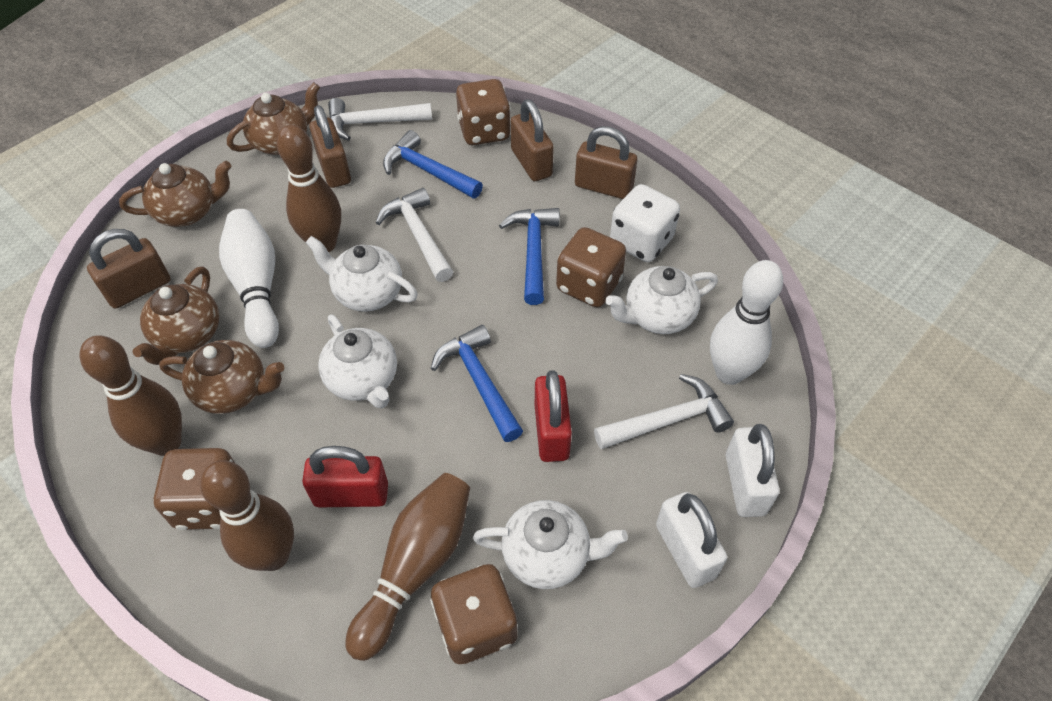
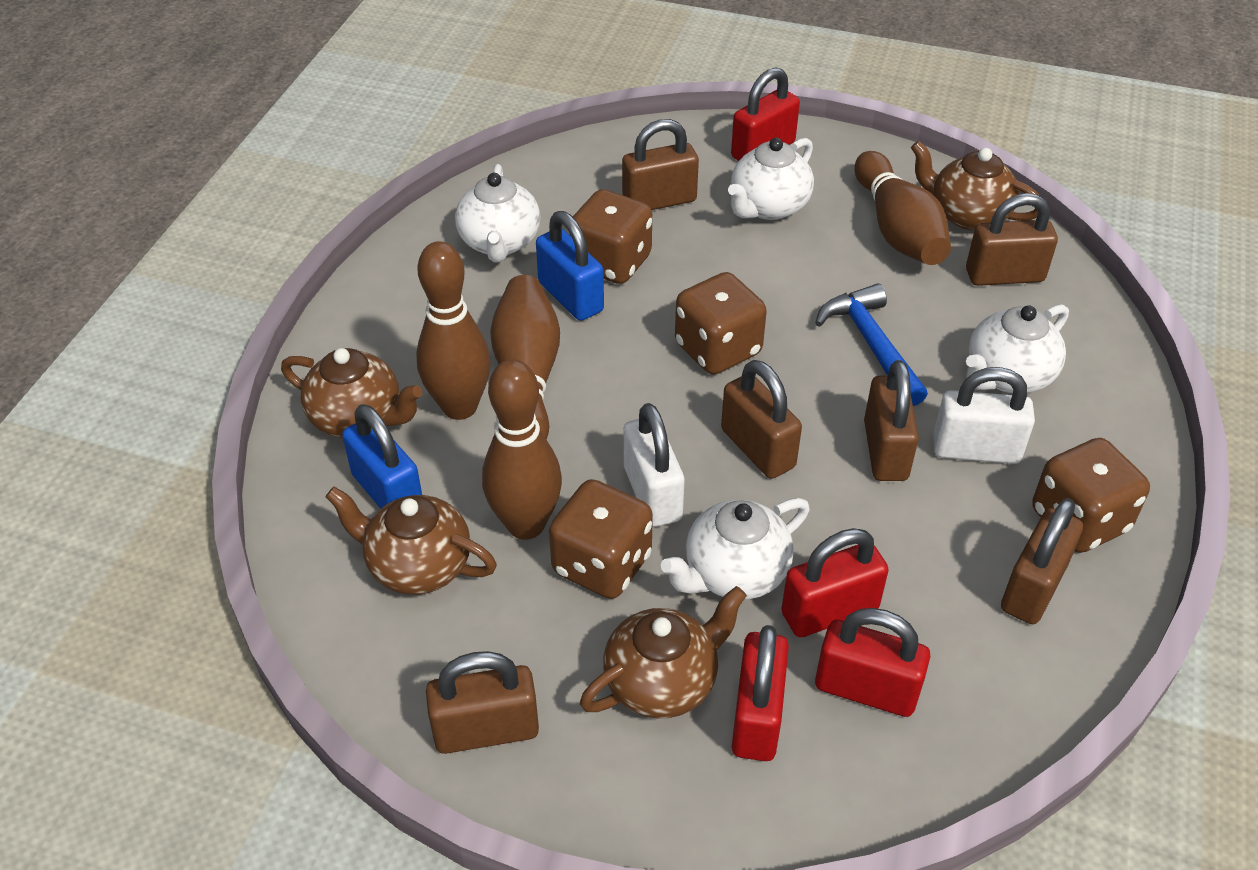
blue hammer: [383,130,483,199] [431,325,523,442] [499,208,560,305] = 3 -> [815,283,928,406] = 1
blue padlock: none = 0 -> [342,404,422,509] [536,211,604,321] = 2
brown padlock: [87,229,171,309] [309,105,351,188] [511,99,554,181] [575,126,637,199] = 4 -> [426,651,539,754] [622,119,699,210] [721,360,802,479] [864,360,919,481] [966,193,1058,286] [1001,498,1083,624] = 6
red padlock: [302,446,388,507] [535,370,572,462] = 2 -> [731,67,800,161] [732,625,789,761] [781,528,889,637] [815,608,930,717] = 4
white bowling pin: [219,209,279,348] [710,260,783,385] = 2 -> none = 0
white dice: [610,184,680,262] = 1 -> none = 0
white hammer: [328,98,432,141] [376,188,453,282] [594,374,734,449] = 3 -> none = 0

